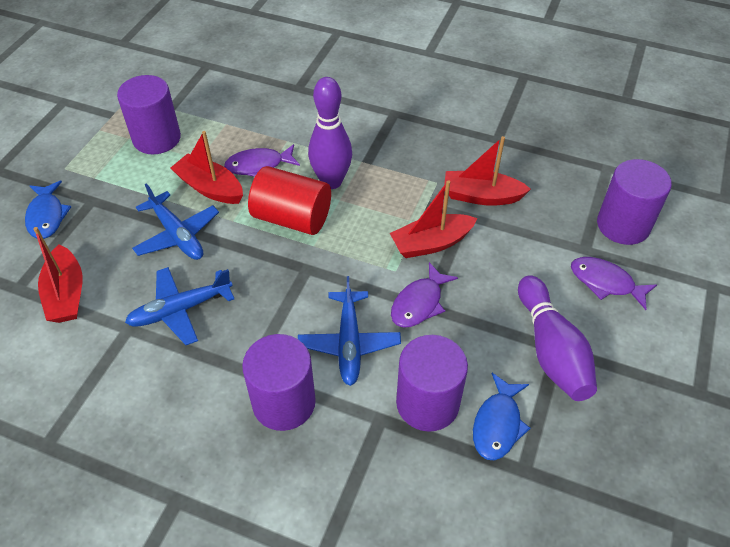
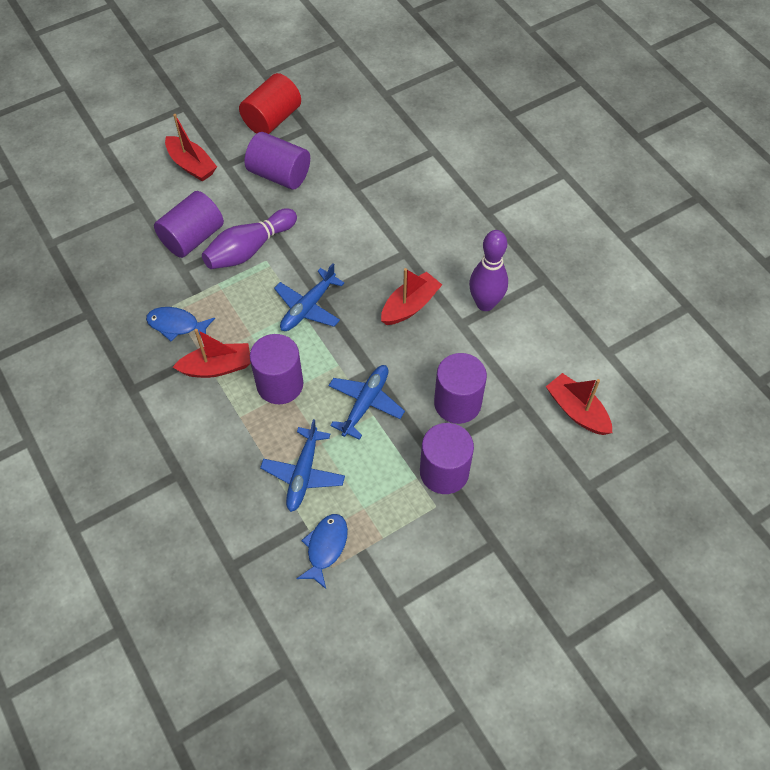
purple cylinder: [117,75,181,154] [242,334,316,431] [396,335,468,432] [597,159,672,245] = 4 -> [154,191,224,258] [245,132,310,190] [250,334,303,404] [420,423,474,494] [434,353,487,424] = 5
purple fish: [224,144,300,177] [391,262,458,328] [571,257,657,310] = 3 -> none = 0

